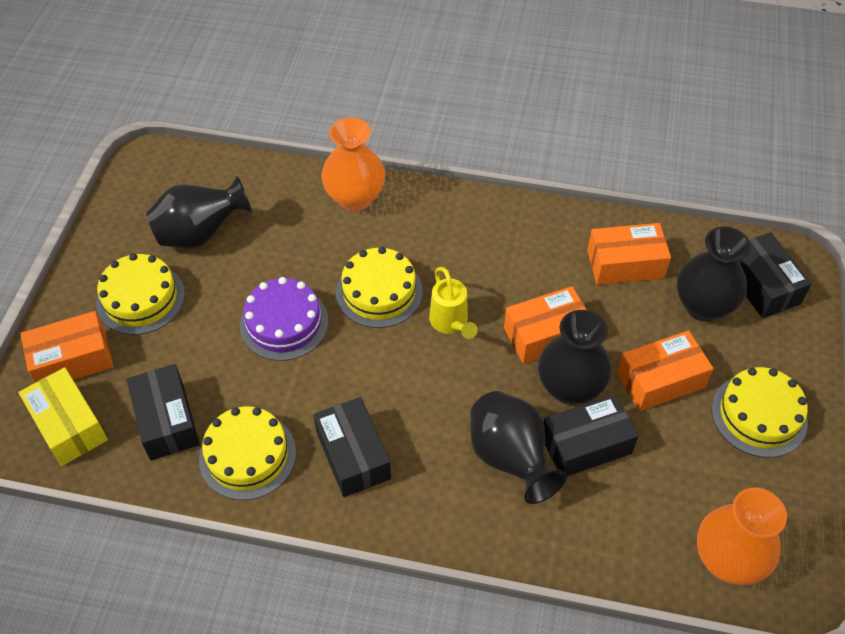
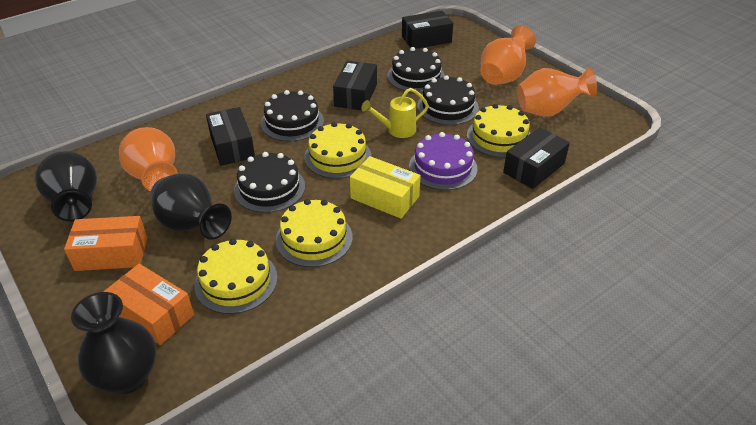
black cake: none = 0 -> [234,152,305,213] [261,90,324,141] [387,47,445,92] [417,75,479,125] = 4
black vase: [146,175,253,249] [470,391,567,504] [538,310,611,405] [677,227,751,321] = 4 -> [35,151,97,221] [71,292,156,394] [150,173,232,240] = 3
orange box: [20,311,114,383] [504,286,586,364] [587,223,671,285] [617,331,714,411] = 4 -> [64,216,147,271] [104,264,194,345] = 2
orange vase: [322,118,385,211] [697,488,787,585] = 2 -> [119,127,178,191] [480,25,536,85] [517,68,597,117] = 3

